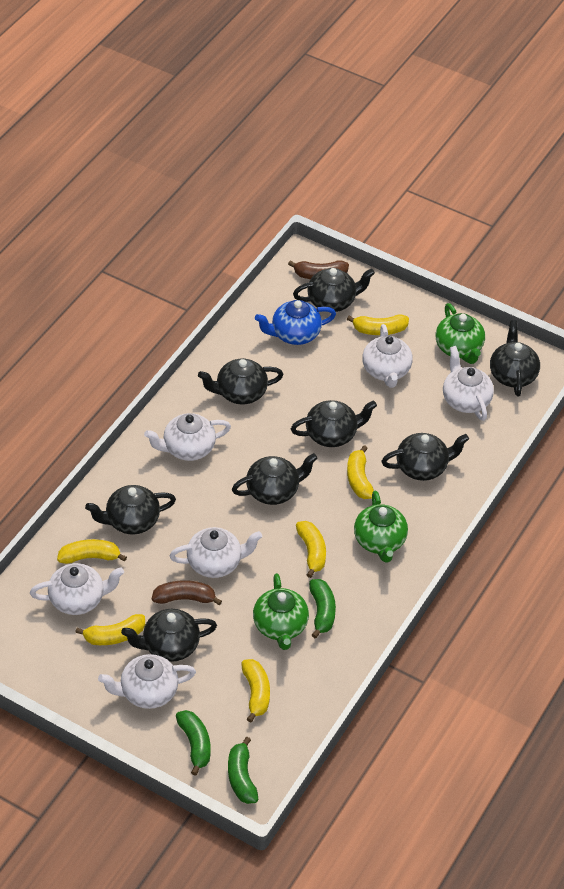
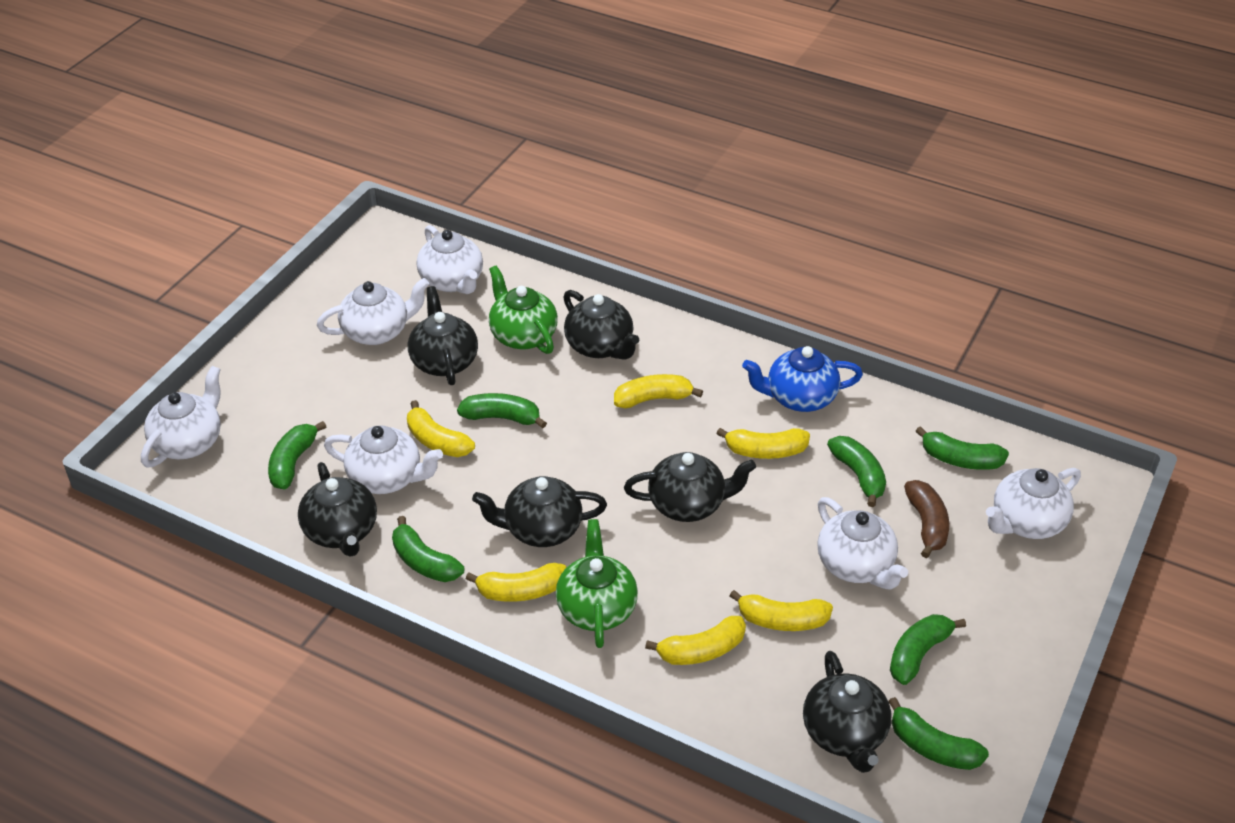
black teapot: [85,485,176,535] [121,609,217,662] [198,358,284,405] [232,453,317,505] [291,400,377,447] [293,268,375,312] [381,433,469,481] [490,320,540,396] = 8 -> [298,462,377,557] [408,286,478,385] [472,476,607,547] [563,290,639,360] [624,452,756,522] [803,651,892,773] = 6
brown banana: [152,580,222,605] [288,260,349,279] = 2 -> [904,480,949,558] = 1
green banana: [176,710,210,776] [228,737,258,804] [309,579,336,639] = 3 -> [268,421,327,489] [392,516,464,582] [457,393,547,429] [827,436,886,507] [888,697,989,770] [890,614,966,685] [916,426,1009,470] = 7
green teapot: [253,573,309,650] [354,491,408,563] [436,303,485,364] = 3 -> [489,265,558,354] [556,519,638,648] = 2

